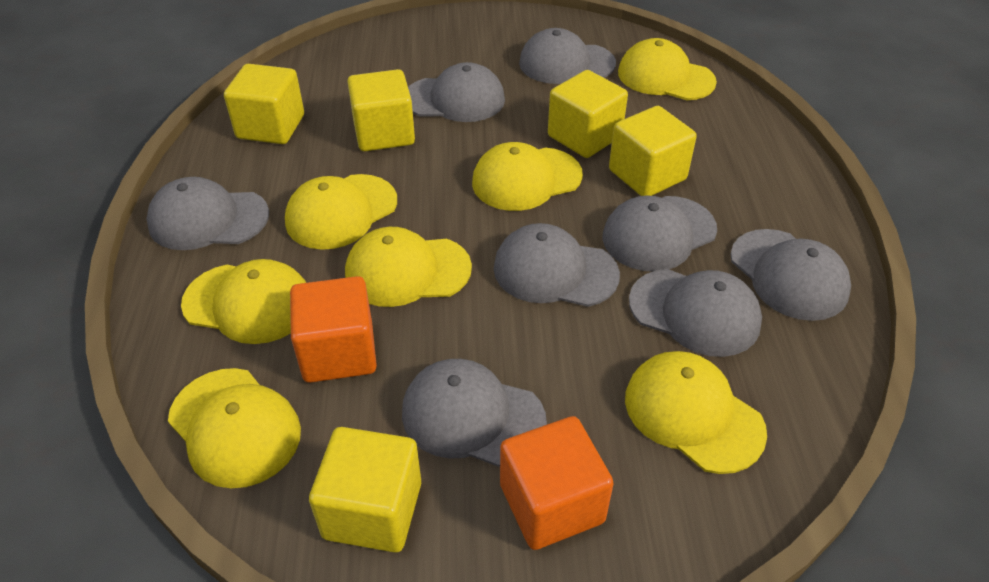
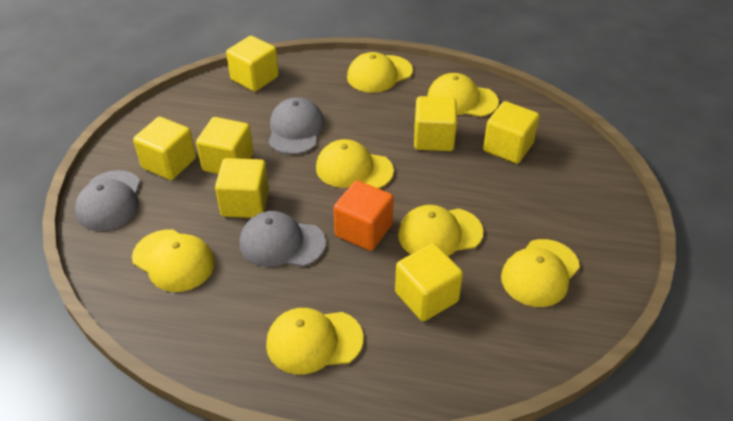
grey cap: [147,177,269,250] [402,359,547,467] [408,62,505,122] [494,223,620,307] [519,28,616,84] [603,195,717,272] [629,269,762,357] [730,229,851,321] = 8 -> [75,170,140,231] [239,211,326,267] [268,97,324,155] = 3
orange cube: [290,276,377,383] [500,416,614,550] = 2 -> [333,180,394,251] = 1
yellow cube: [224,64,304,144] [309,427,421,553] [347,69,415,151] [548,70,628,158] [609,106,697,196] = 5 -> [133,117,196,180] [196,117,253,174] [215,158,269,218] [226,36,279,92] [395,243,463,321] [414,96,457,151] [483,101,539,164] = 7

